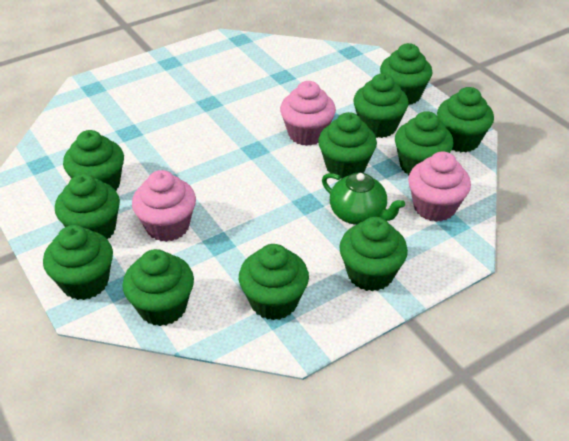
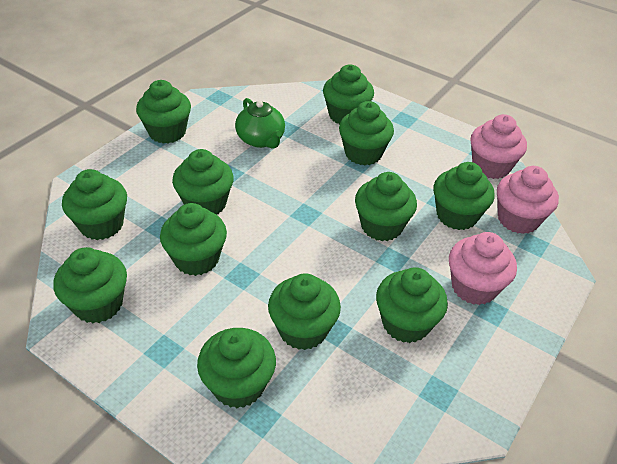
green cupcake: [43,225,113,300] [55,174,120,239] [63,130,124,191] [122,249,194,326] [239,244,309,320] [318,112,377,179] [339,217,408,291] [353,73,408,138] [380,43,432,105] [395,111,454,175] [437,87,494,152] = 11 -> [53,247,127,323] [62,169,127,240] [136,80,191,144] [160,203,227,276] [172,149,234,214] [197,328,276,408] [268,273,341,350] [323,65,374,125] [339,101,394,165] [355,172,417,241] [376,267,448,343] [434,162,495,230] = 12

